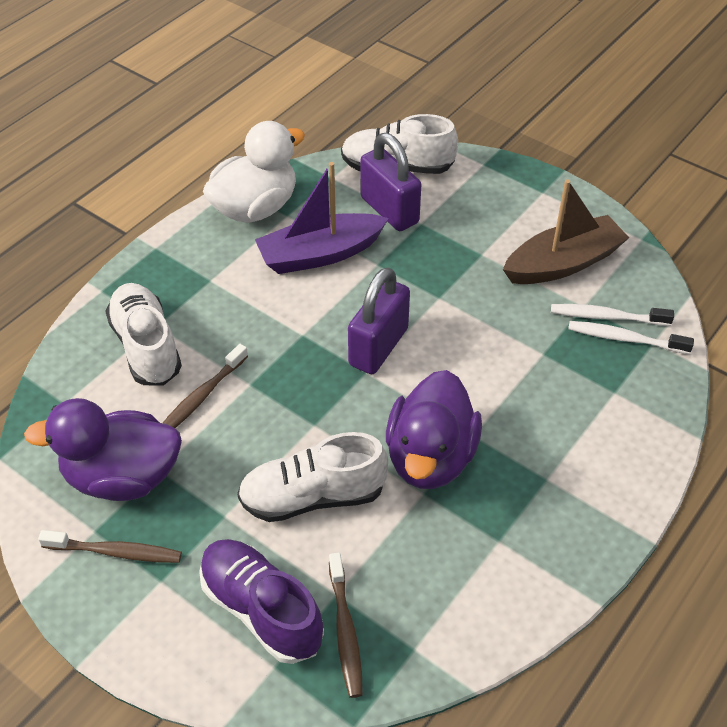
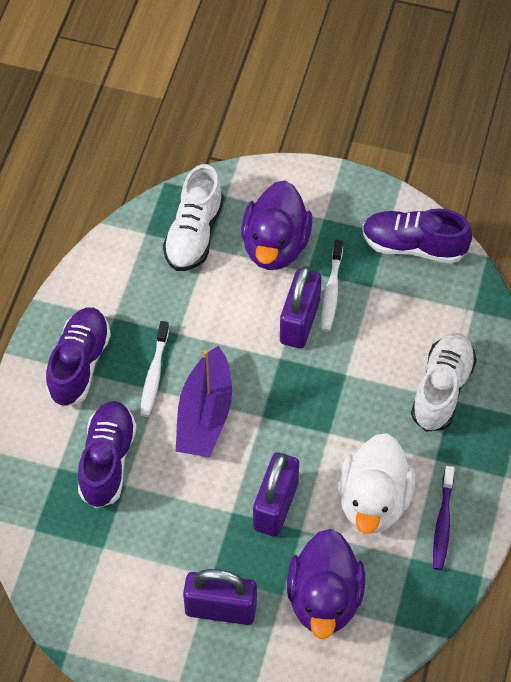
brown boat: [503,179,629,284] = 1 -> none = 0
brown toothbrush: [38,530,182,563] [163,344,248,428] [329,553,363,698] = 3 -> none = 0
purple padlock: [348,267,410,374] [360,133,421,231] = 2 -> [183,569,257,625] [253,452,299,537] [280,266,321,349] = 3
purple shoe: [199,539,324,664] = 1 -> [46,307,111,407] [78,401,137,508] [362,209,472,264] = 3
purple toothbrush: none = 0 -> [433,466,455,570] = 1
white shoe: [105,283,182,386] [237,432,388,522] [341,114,458,174] = 3 -> [163,164,224,271] [411,333,477,432] = 2

